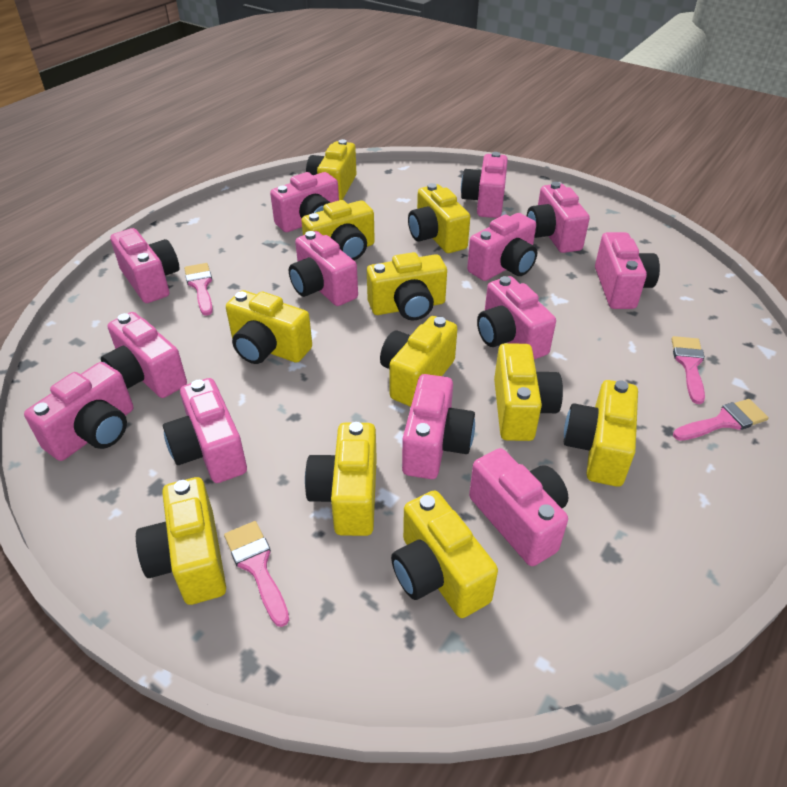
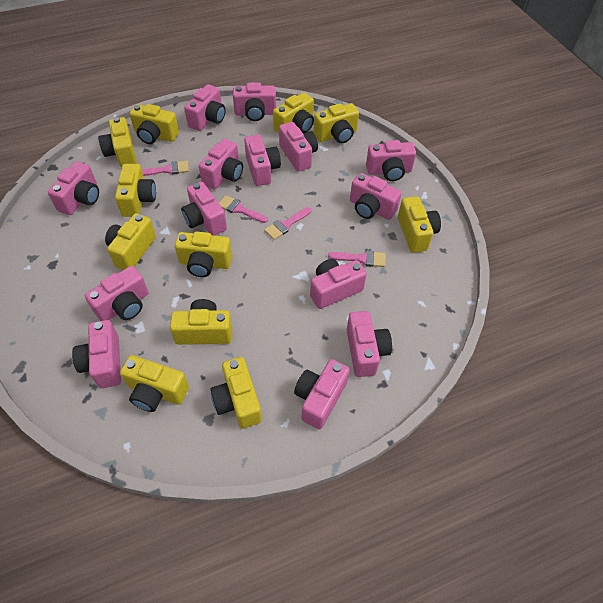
pink camera: [24,362,133,461] [101,312,187,398] [110,228,179,303] [163,378,247,483] [270,172,339,232] [289,231,358,306] [402,374,475,479] [461,152,508,218] [467,213,537,281] [469,448,568,566] [477,276,556,359] [527,182,590,253] [595,232,660,309] = 13 -> [48,161,99,215] [72,320,121,388] [85,266,148,321] [181,182,227,236] [184,84,226,131] [199,139,243,190] [233,82,276,121] [244,135,281,186] [279,122,318,172] [294,359,350,430] [310,259,367,309] [347,311,392,377] [350,173,402,220] [366,140,416,181] = 14

